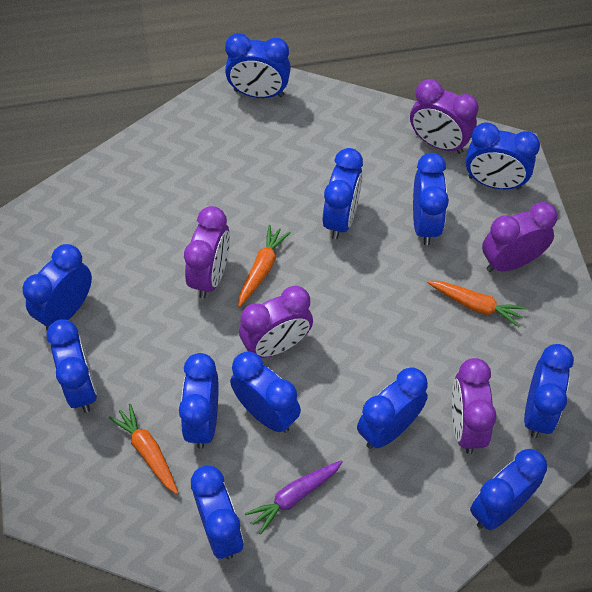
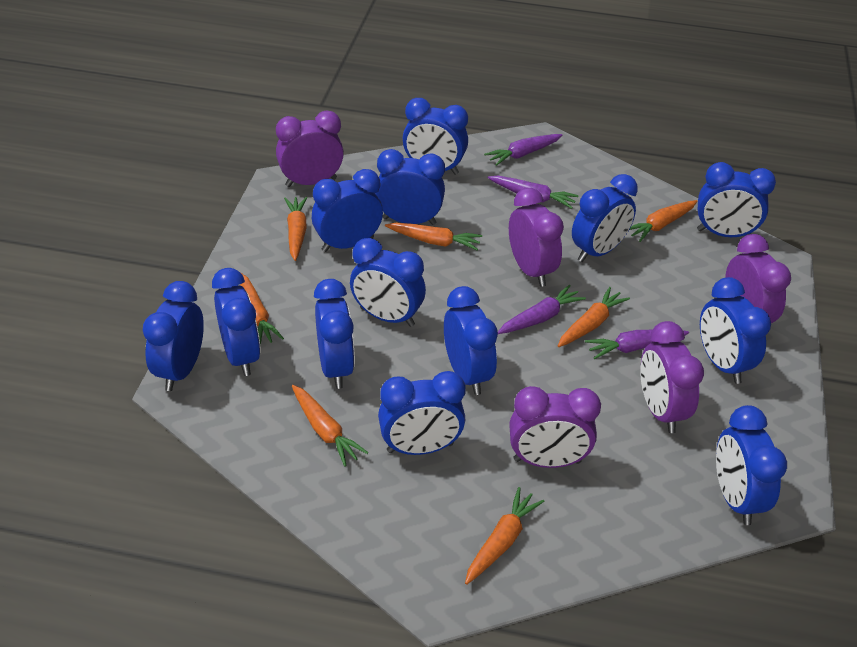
blue clock: [23,244,92,330] [46,319,97,412] [179,353,218,449] [191,465,244,559] [225,33,291,98] [230,351,301,433] [323,148,363,239] [357,367,428,449] [413,153,449,245] [466,123,540,189] [470,449,547,530] [524,344,574,438] = 12 -> [143,281,204,391] [212,268,261,376] [312,169,383,252] [314,279,355,389] [350,238,426,327] [375,149,445,225] [378,371,466,455] [403,98,468,175] [444,286,498,395] [572,174,638,262] [697,162,776,237] [700,277,771,384] [716,405,787,525] = 13
orange carrot: [109,403,178,494] [238,225,291,307] [427,281,527,328] = 3 -> [240,273,284,345] [284,197,307,261] [292,385,369,466] [385,222,482,251] [465,487,545,585] [558,287,630,347] [629,200,697,242] = 7
purple carrot: [245,460,343,535] = 1 -> [484,134,563,166] [488,176,579,209] [498,285,586,334] [585,330,689,359] = 4

